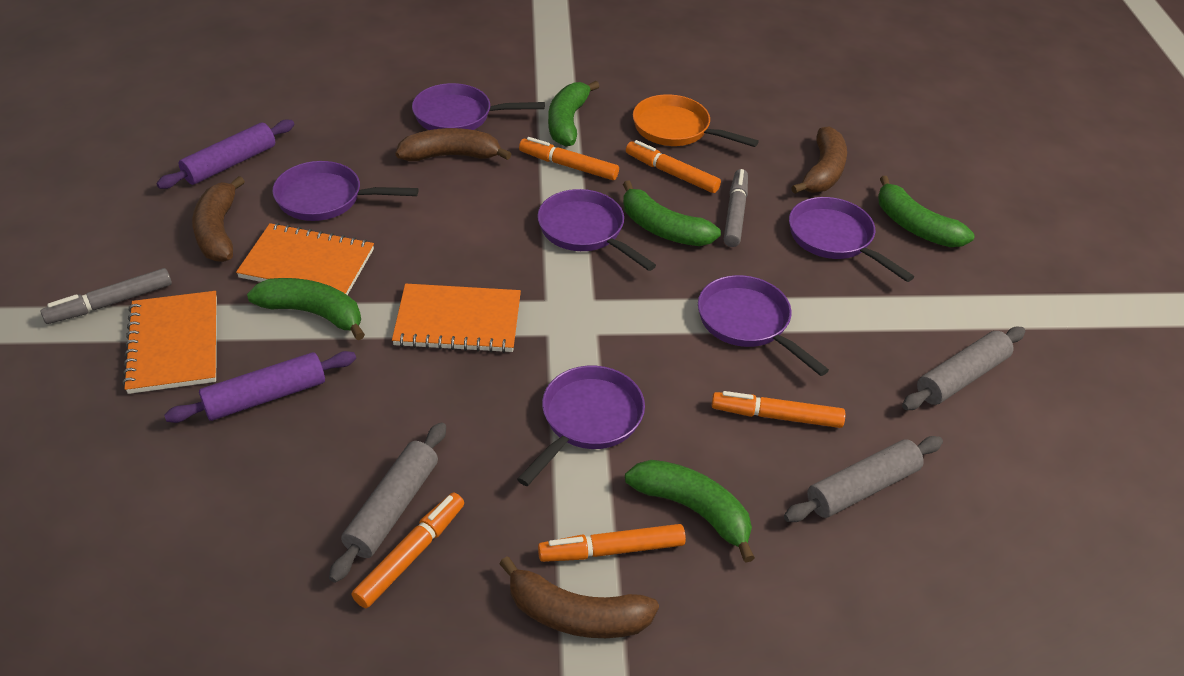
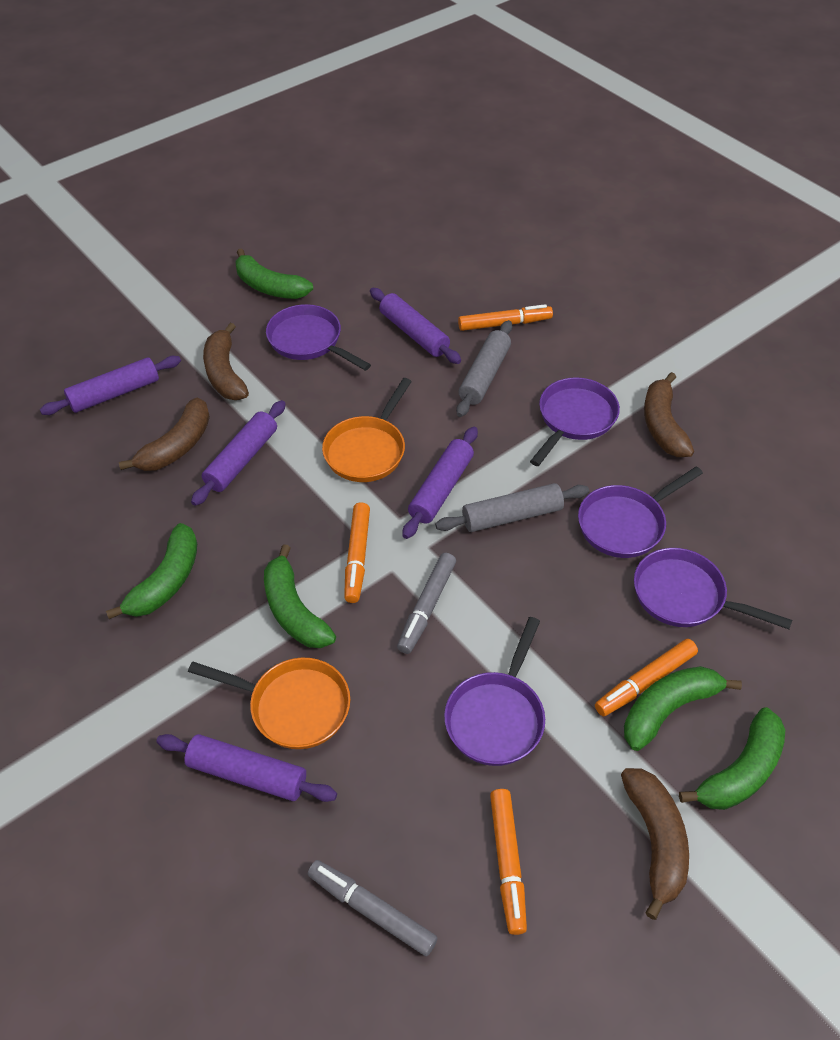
grey rolling pin: [329,422,446,583] [784,436,943,522] [902,327,1025,410] = 3 -> [435,483,589,532] [456,320,512,417] = 2
orange marker: [351,492,464,608] [519,137,619,180] [538,524,686,562] [626,140,721,193] [712,391,845,428] = 5 -> [344,502,370,603] [458,304,553,331] [490,789,527,935] [595,639,698,716] = 4
orange notebook: [122,291,217,394] [236,223,374,295] [392,284,521,353] = 3 -> none = 0
orange pan: [633,94,759,147] = 1 -> [188,658,350,749] [322,378,412,482] = 2
purple pan: [272,161,418,221] [412,83,545,130] [517,366,645,486] [537,189,656,271] [698,275,829,376] [789,197,914,282] = 6 -> [266,304,371,371] [444,617,545,766] [530,377,620,466] [578,466,703,558] [634,548,792,629] = 5
purple rolling pin: [156,120,294,189] [164,351,356,423] = 2 -> [40,356,181,415] [156,734,337,802] [191,400,286,506] [370,288,461,364] [402,427,478,539] = 5

